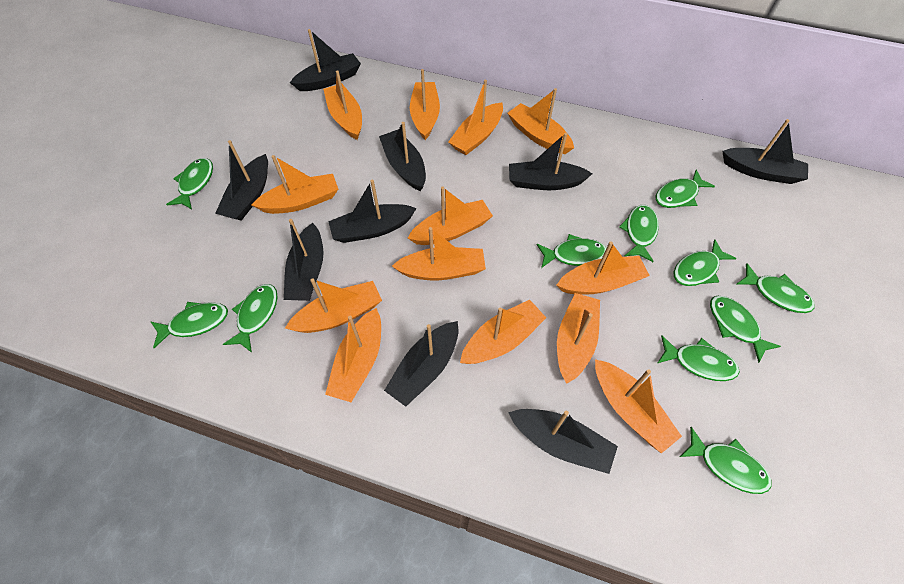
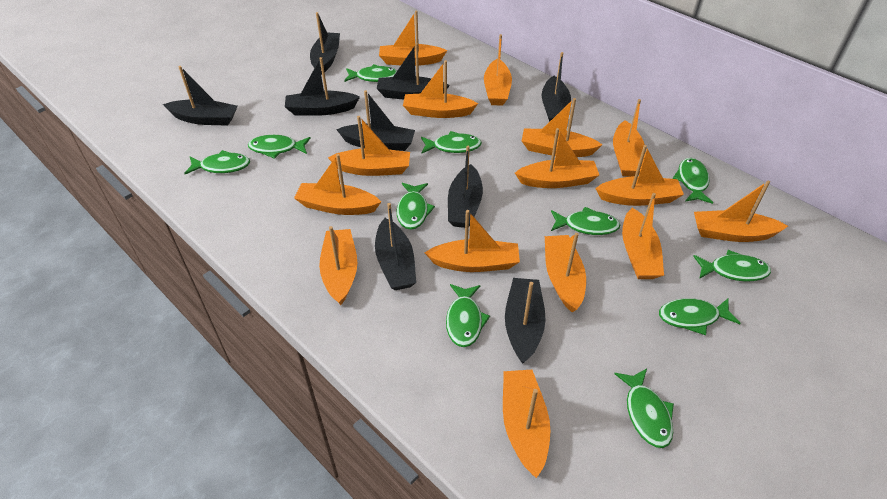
orange boat: [252,155,338,214] [285,279,382,333] [323,71,362,140] [325,308,381,402] [392,227,486,280] [408,187,493,245] [410,69,440,140] [448,80,503,155] [460,300,546,364] [508,88,574,154] [557,241,650,295] [557,293,600,384] [595,359,682,454] = 13 -> [294,154,381,215] [319,226,357,305] [328,116,410,176] [379,10,447,66] [403,60,478,118] [425,210,520,272] [484,34,512,106] [503,370,550,478] [515,128,599,188] [522,98,602,157] [545,233,586,312] [595,145,684,206] [613,99,646,177] [622,193,664,279] [694,181,788,242] = 15

